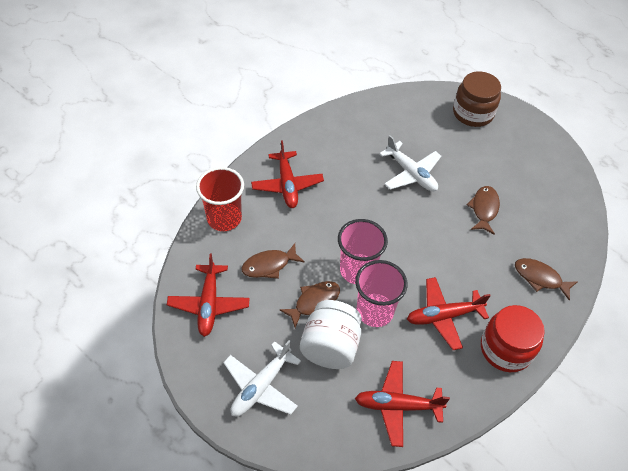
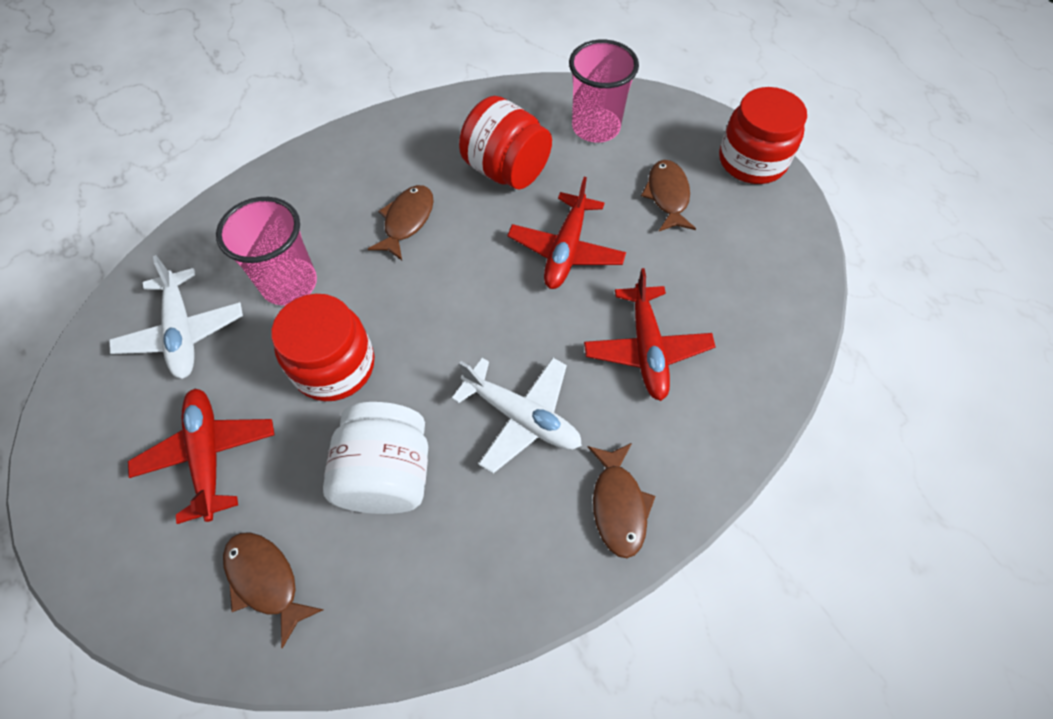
brown jar: [453,71,501,127] = 1 -> none = 0
red cup: [196,167,244,231] = 1 -> none = 0
red jar: [481,305,545,372] = 1 -> [271,294,374,401] [459,96,552,190] [719,87,807,184] = 3
red plane: [167,253,250,337] [251,140,324,208] [355,361,450,447] [407,277,491,350] = 4 -> [128,389,275,524] [507,177,626,289] [584,268,716,401] = 3

